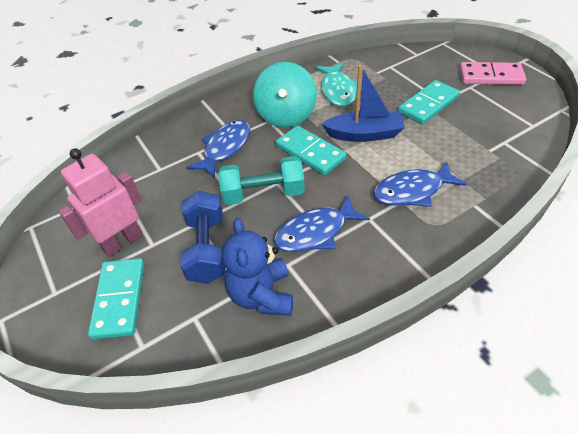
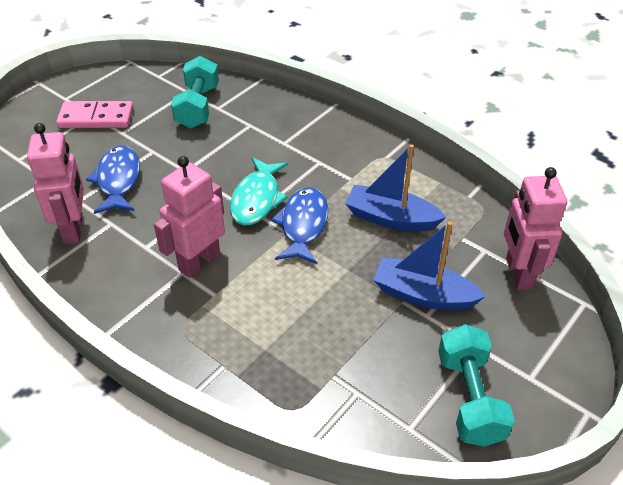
blue boat: [322,65,405,142] = 1 -> [345,144,446,231] [374,221,486,310] = 2
blue dumbbell: [180,191,225,284] = 1 -> none = 0
blue fish: [186,120,250,178] [274,195,370,252] [373,161,467,207] = 3 -> [86,145,140,214] [271,187,328,264] = 2
blue teddy bear: [222,218,293,316] = 1 -> none = 0
pink robot: [59,148,142,257] = 1 -> [27,123,84,244] [154,156,225,278] [504,167,567,290] = 3
turquoise domino: [88,258,144,339] [276,125,347,175] [398,80,460,125] = 3 -> none = 0
turquoise dumbbell: [218,156,305,205] = 1 -> [171,56,219,128] [438,324,515,447] = 2
turquoise spinning top: [253,62,317,128] = 1 -> none = 0

